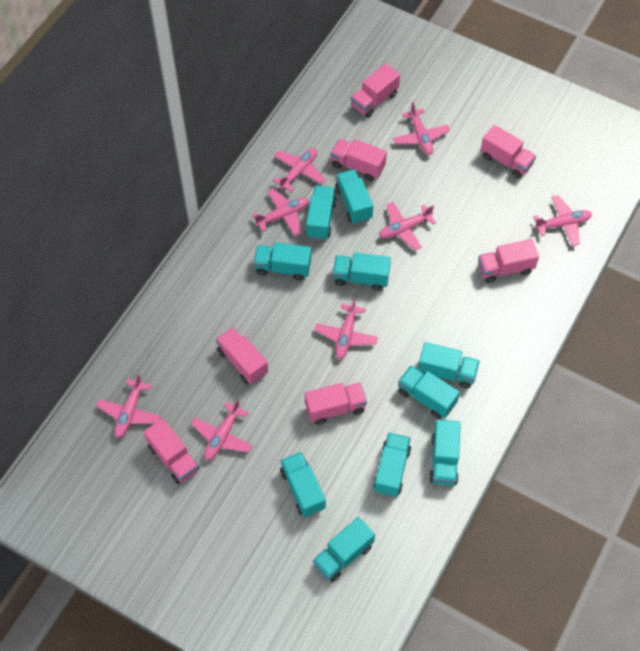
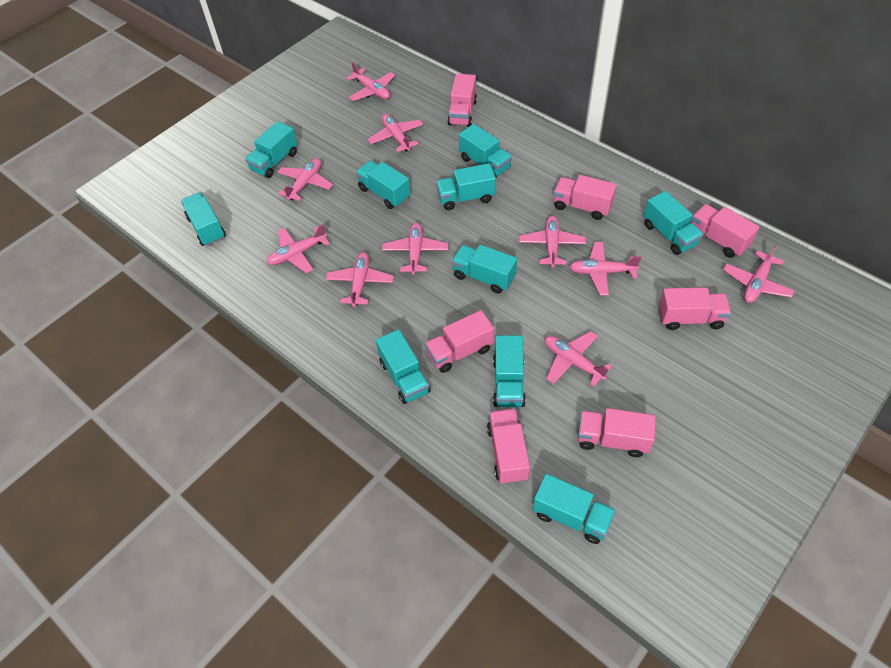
pink plane: [96,374,161,438] [191,399,253,460] [252,188,309,236] [273,148,326,192] [315,297,378,359] [379,202,436,251] [393,102,450,155] [533,195,592,246] = 8 -> [267,224,330,273] [278,158,333,201] [326,252,394,307] [347,62,395,101] [368,114,423,152] [382,223,448,275] [519,216,586,268] [545,331,612,386] [570,242,641,295] [723,244,795,303] = 10

